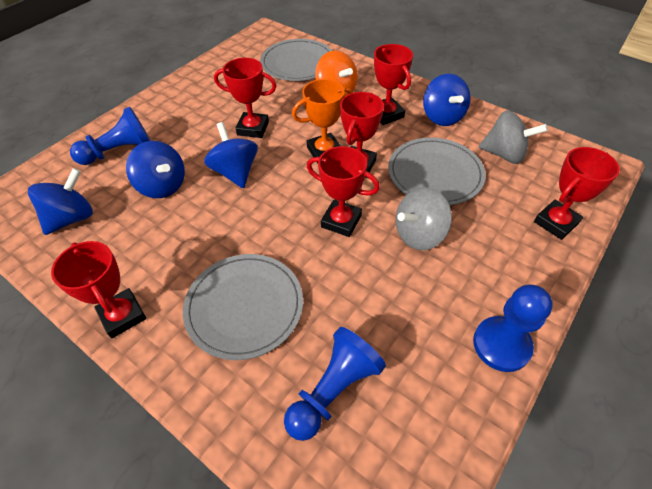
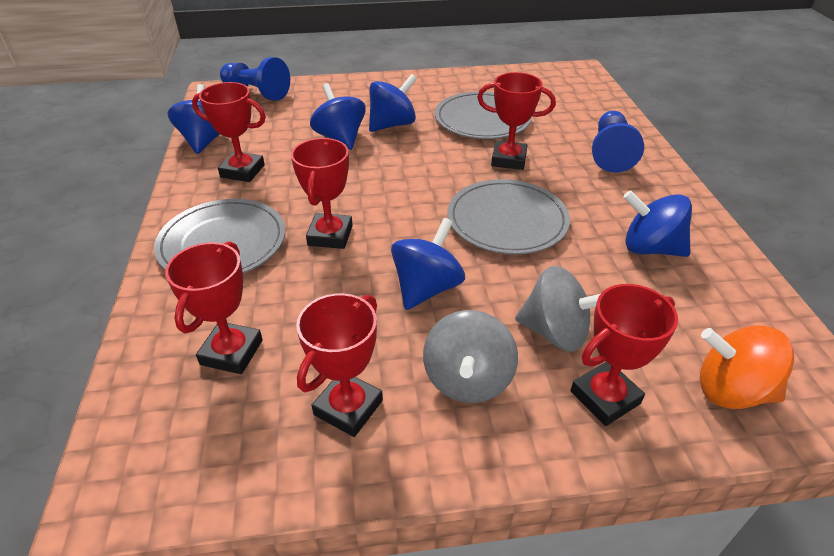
blue pawn: [70,107,151,165] [284,327,386,441] [473,284,553,372] = 3 -> [220,57,290,101] [592,111,644,173] = 2
blue spinning top: [28,168,93,235] [126,141,185,198] [204,122,258,188] [423,74,471,126] = 4 -> [167,84,220,154] [310,83,366,150] [369,74,417,132] [391,218,465,310] [623,190,692,257] = 5
orange trophy: [292,79,354,163] = 1 -> none = 0

